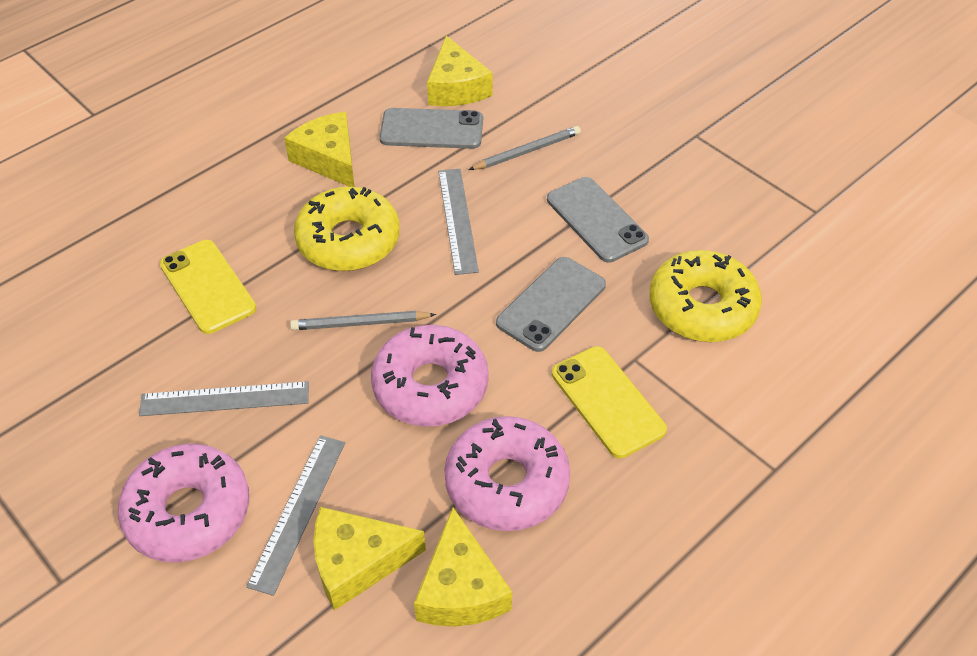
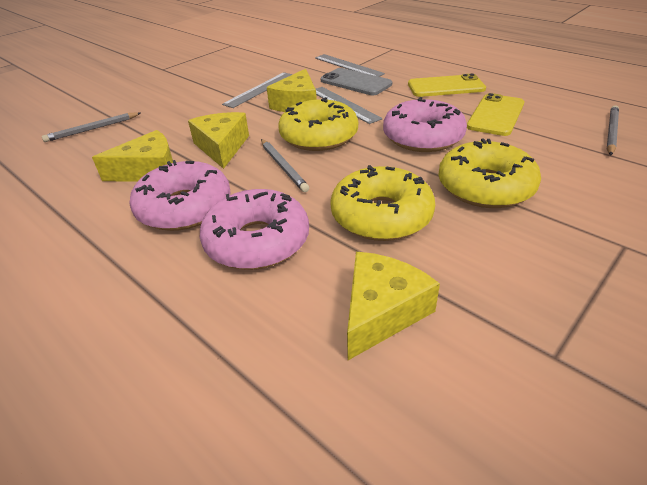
grey pencil: [290,311,436,330] [469,126,581,170] = 2 -> [42,112,141,142] [261,139,309,192] [607,105,619,156] = 3
grey phone: [380,108,483,149] [496,257,606,352] [547,177,649,263] = 3 -> [321,68,392,95] = 1
yellow donut: [294,187,400,271] [649,250,762,342] = 2 -> [278,97,358,151] [330,165,435,241] [438,138,541,208] = 3

